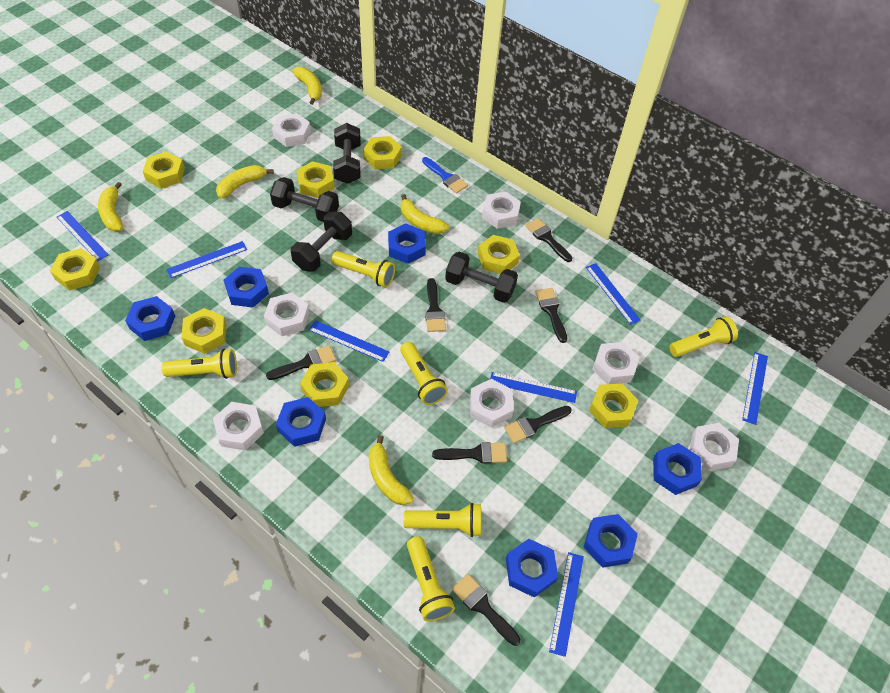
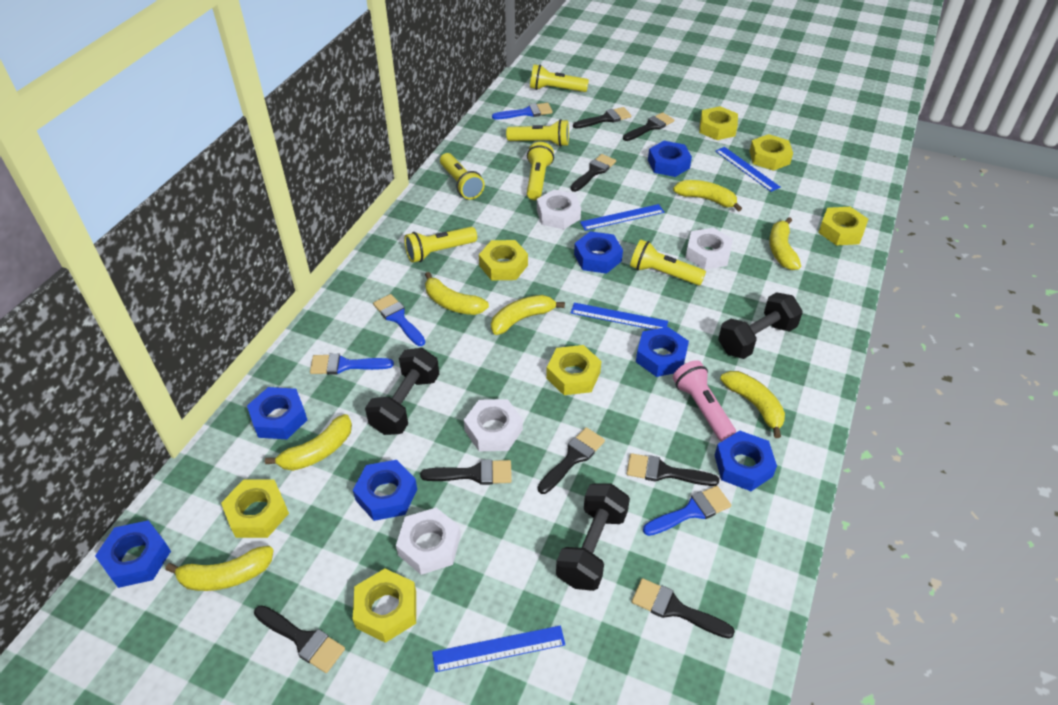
black brush: [266,345,336,380] [425,278,446,332] [432,442,507,464] [452,574,520,646] [504,406,572,443] [525,218,572,262] [535,288,567,343] = 7 -> [254,605,345,673] [420,459,512,485] [538,427,605,494] [570,154,616,192] [573,107,631,129] [623,112,674,141] [627,453,719,486] [632,578,735,639] = 8
black dumbbell: [270,177,339,222] [291,211,352,272] [333,123,361,184] [445,252,518,303] = 4 -> [365,348,439,435] [556,483,630,591] [718,292,803,359] = 3
blue brush: [422,157,468,194] = 1 -> [310,353,394,375] [373,294,426,346] [492,103,553,120] [643,486,731,536] = 4
blue ruler: [57,211,109,261] [166,241,247,278] [309,320,389,362] [490,372,577,403] [549,552,584,657] [586,263,641,325] [742,352,768,425] = 7 -> [432,625,565,672] [571,303,668,330] [580,204,664,231] [715,147,781,192] = 4
pink flashlight: none = 0 -> [673,360,736,441] = 1
white nut: [213,402,264,450] [264,293,310,336] [272,113,311,147] [470,379,514,428] [482,191,521,229] [592,342,639,384] [690,423,739,471] = 7 -> [396,508,461,575] [464,399,523,451] [537,190,581,229] [685,227,733,270] = 4
yellow banana: [98,182,123,231] [216,165,274,199] [292,67,322,105] [369,435,414,505] [401,194,449,234] = 5 -> [165,546,273,591] [265,414,352,471] [425,272,489,315] [491,295,565,335] [673,180,742,212] [720,371,785,438] [769,217,801,270] = 7
yellow nut: [50,248,100,291] [143,152,185,189] [181,308,226,354] [297,161,335,198] [300,362,349,407] [363,136,402,169] [478,235,520,274] [589,383,639,428] = 8 -> [221,480,289,538] [353,569,416,643] [479,240,528,280] [546,345,602,395] [699,106,738,140] [749,134,793,171] [818,207,868,245] = 7

